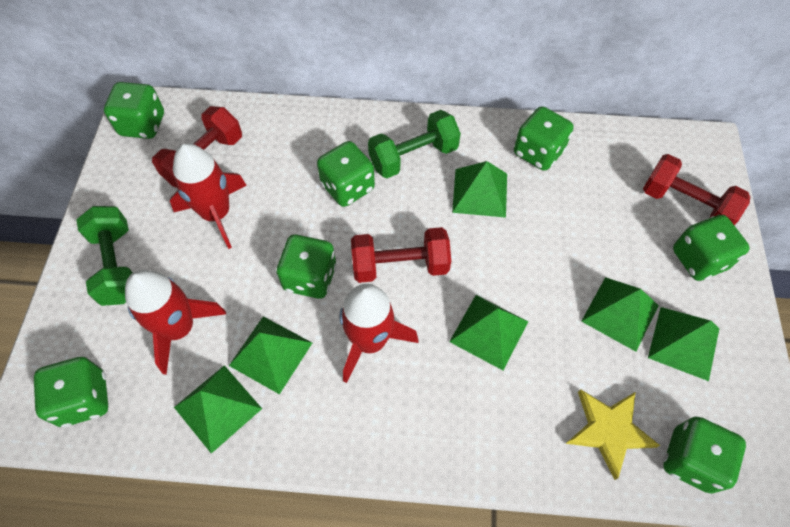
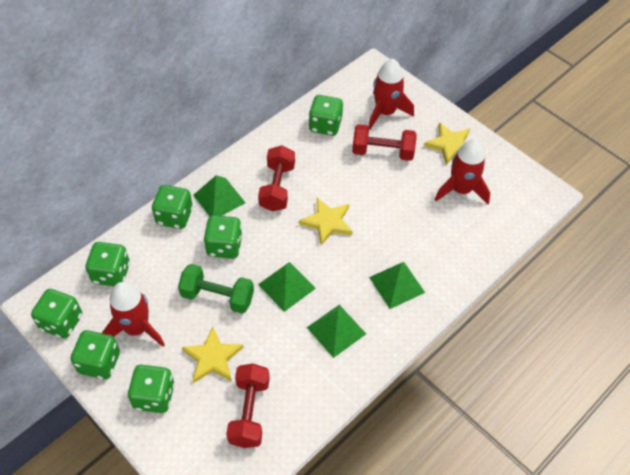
green dumbbell: [76,206,133,306] [368,110,461,178] = 2 -> [178,264,254,314] = 1
green pyramid: [174,365,262,454] [229,316,312,394] [449,295,528,370] [452,161,507,218] [581,277,659,352] [648,307,720,381] = 6 -> [193,175,246,216] [258,262,316,312] [307,305,366,358] [369,262,425,309] = 4
yellow star: [566,390,660,480] = 1 -> [182,327,243,383] [299,198,353,245] [424,123,470,165] = 3

